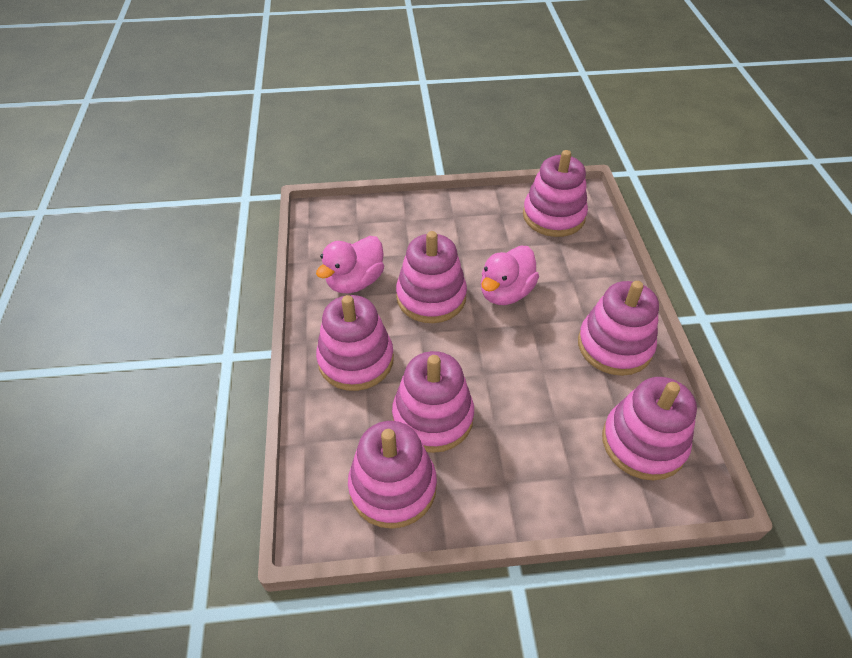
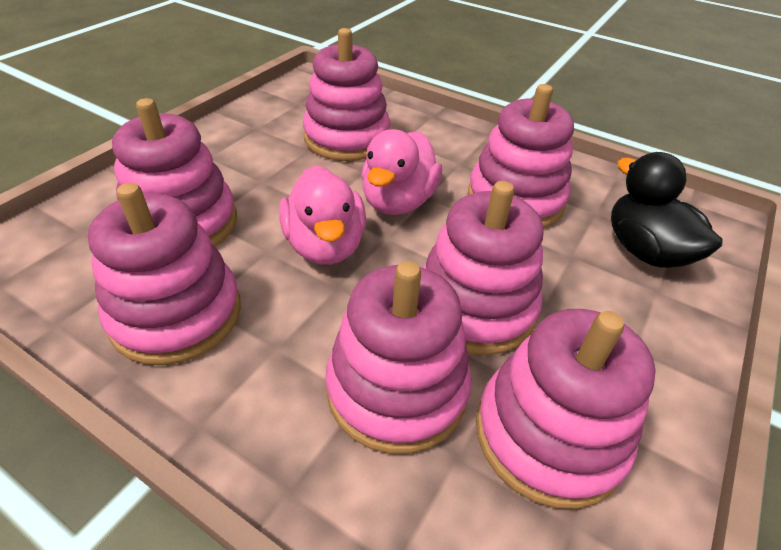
black duck: none = 0 -> [611,152,722,268] = 1

